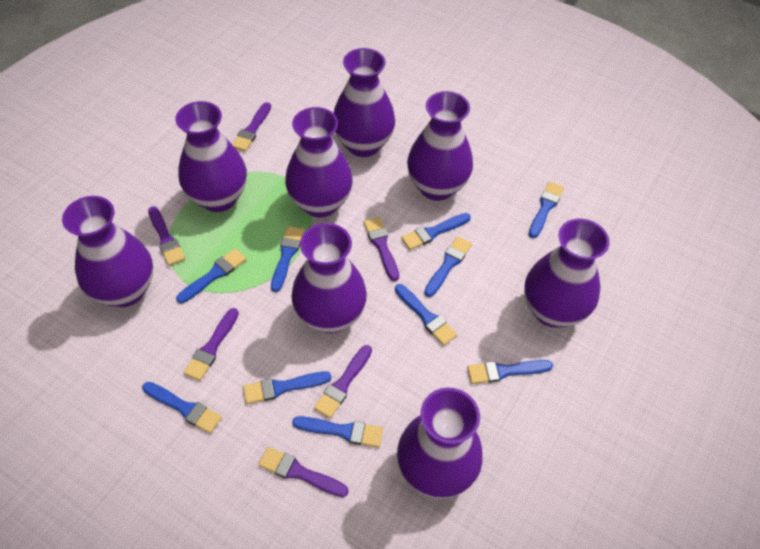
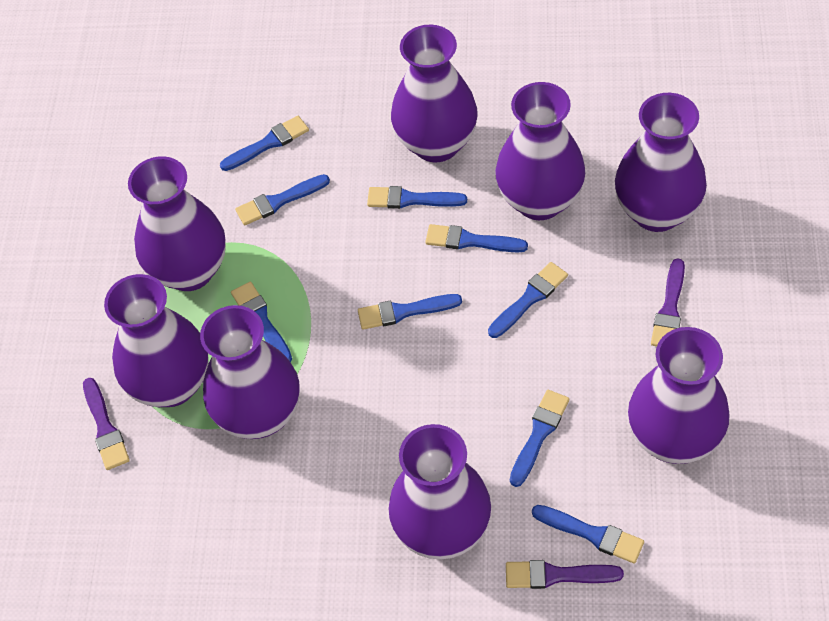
blue brush: [142,382,222,434] [176,248,246,303] [243,372,331,404] [271,226,304,292] [292,416,383,448] [395,284,457,346] [401,213,471,250] [424,236,472,297] [467,360,553,384] [529,182,564,238] = 10 -> [220,116,309,171] [231,282,292,363] [235,174,330,225] [358,294,462,330] [367,186,467,209] [425,224,528,252] [488,262,568,338] [510,390,569,487] [532,505,644,564] = 9
purple brush: [148,206,185,266] [183,308,239,381] [232,102,271,151] [258,447,349,497] [314,345,372,418] [364,217,399,281] = 6 -> [83,378,130,470] [506,560,624,589] [651,258,685,346] = 3

